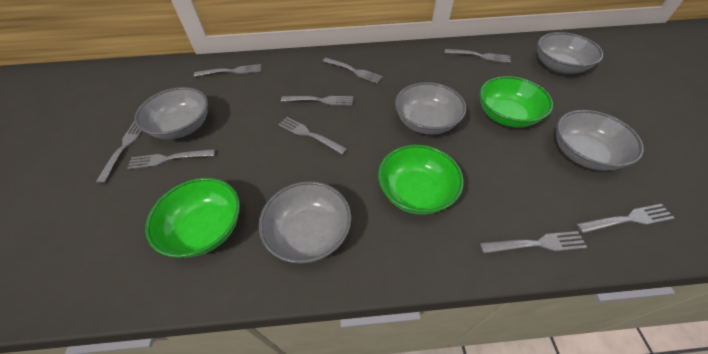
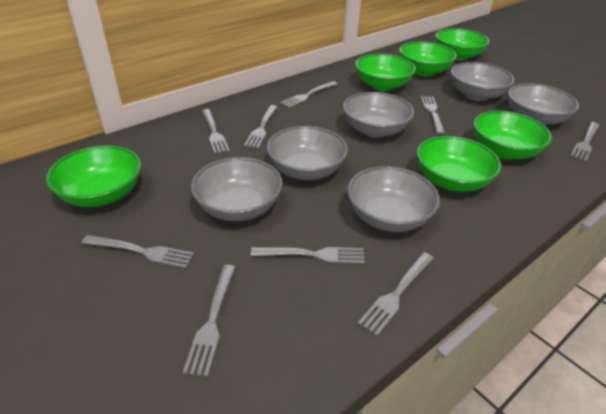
green bowl: [145,178,240,258] [378,145,464,215] [480,76,553,128] = 3 -> [46,145,141,207] [355,54,416,91] [399,41,457,76] [417,136,501,192] [435,28,490,60] [473,111,552,160] = 6
grey bowl: [135,87,208,139] [259,181,351,264] [395,82,466,135] [537,32,603,74] [556,110,644,171] = 5 -> [191,157,283,221] [267,126,348,180] [343,92,414,138] [347,166,440,232] [451,62,515,101] [508,83,579,126] = 6

